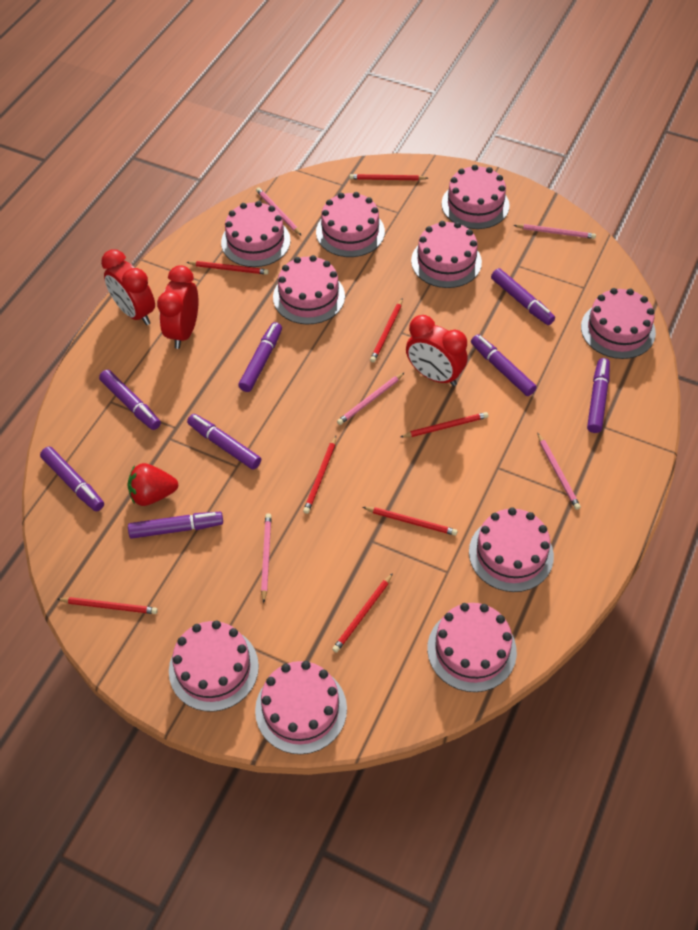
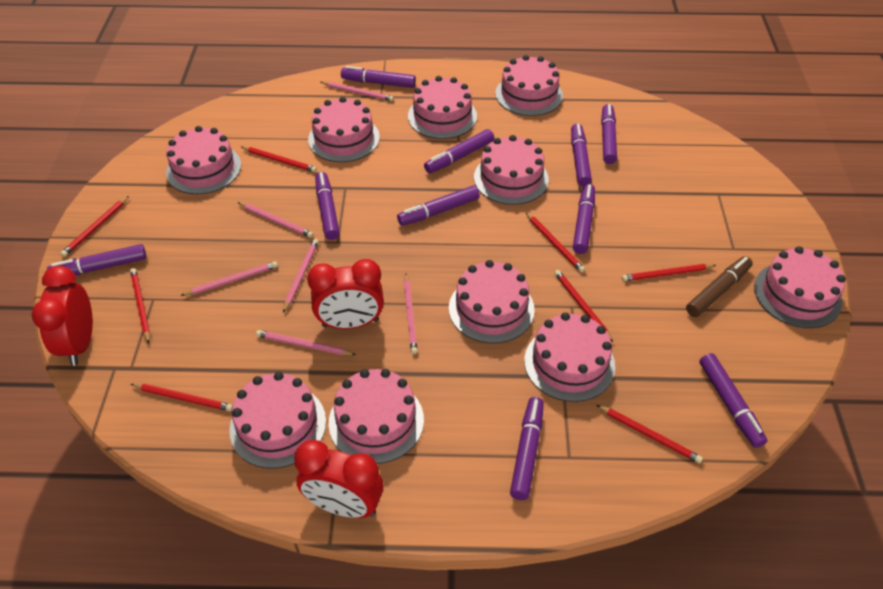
brown marker: none = 0 -> [686,256,753,317] = 1
pink pencil: [256,187,302,236] [261,513,271,603] [337,372,405,425] [514,224,596,239] [538,433,581,510] = 5 -> [180,261,278,296] [238,202,313,238] [256,330,356,355] [283,239,319,313] [321,81,394,101] [404,274,418,354] = 6
purple marker: [40,447,104,511] [99,370,161,430] [128,512,223,539] [187,414,261,470] [238,322,282,392] [471,334,537,396] [491,268,555,325] [587,358,610,433] = 8 -> [47,244,146,276] [315,172,340,240] [341,66,416,88] [397,185,480,226] [424,129,494,173] [510,397,544,500] [571,124,592,187] [573,184,595,254] [601,104,617,164] [700,353,768,448] = 10
red strawberry: [127,463,178,506] = 1 -> none = 0

